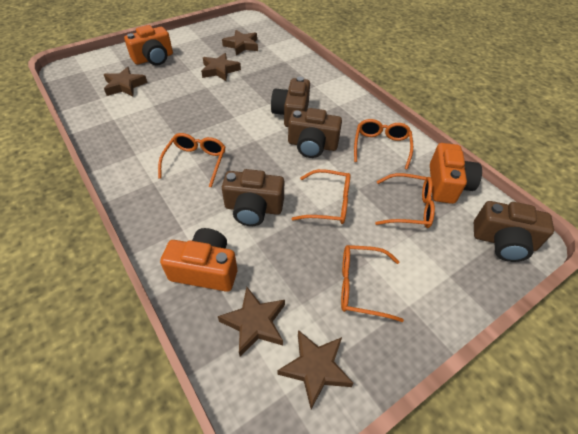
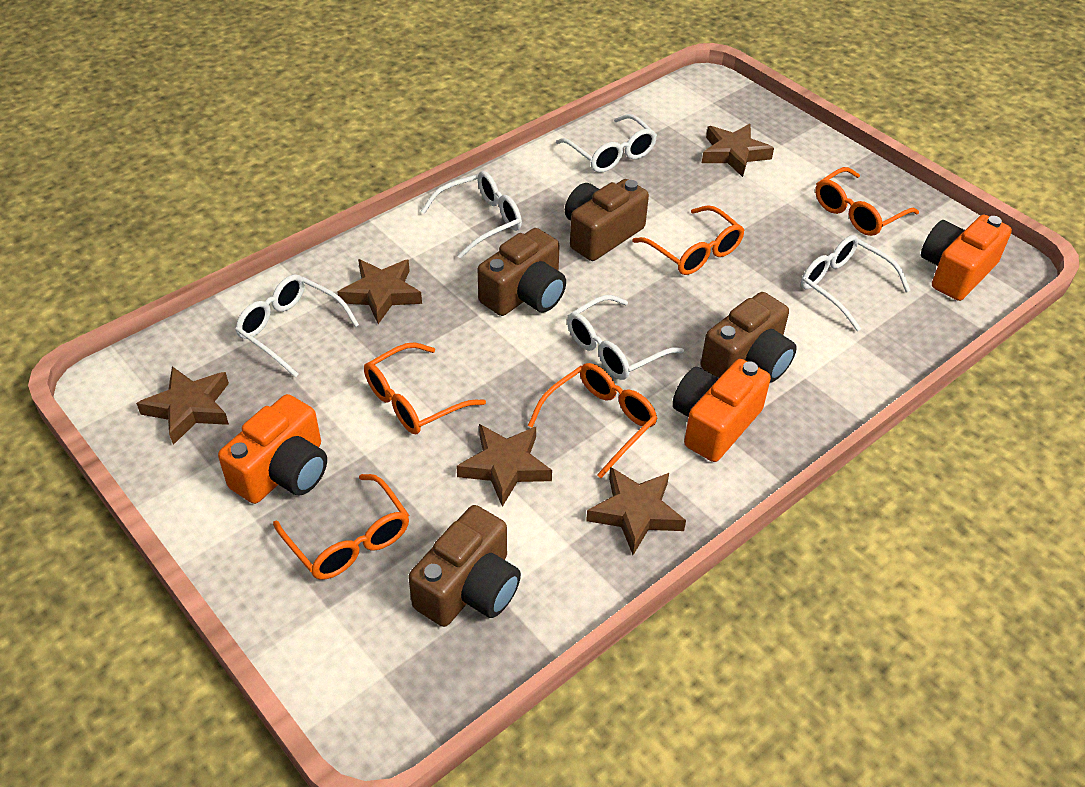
white glasses: none = 0 -> [235,274,359,378] [421,171,522,258] [556,114,657,173] [567,295,684,380] [801,235,911,331] = 5

